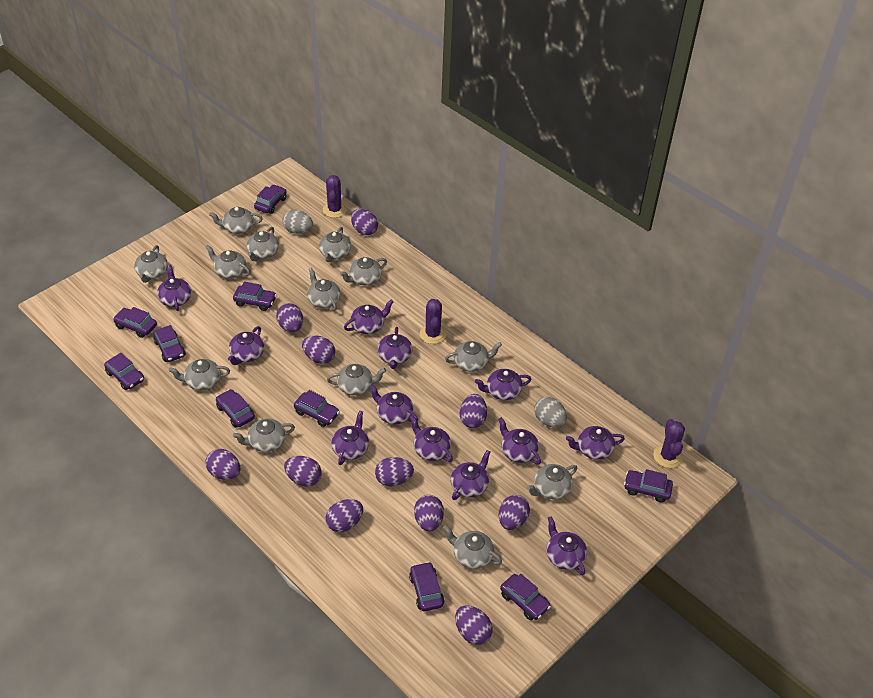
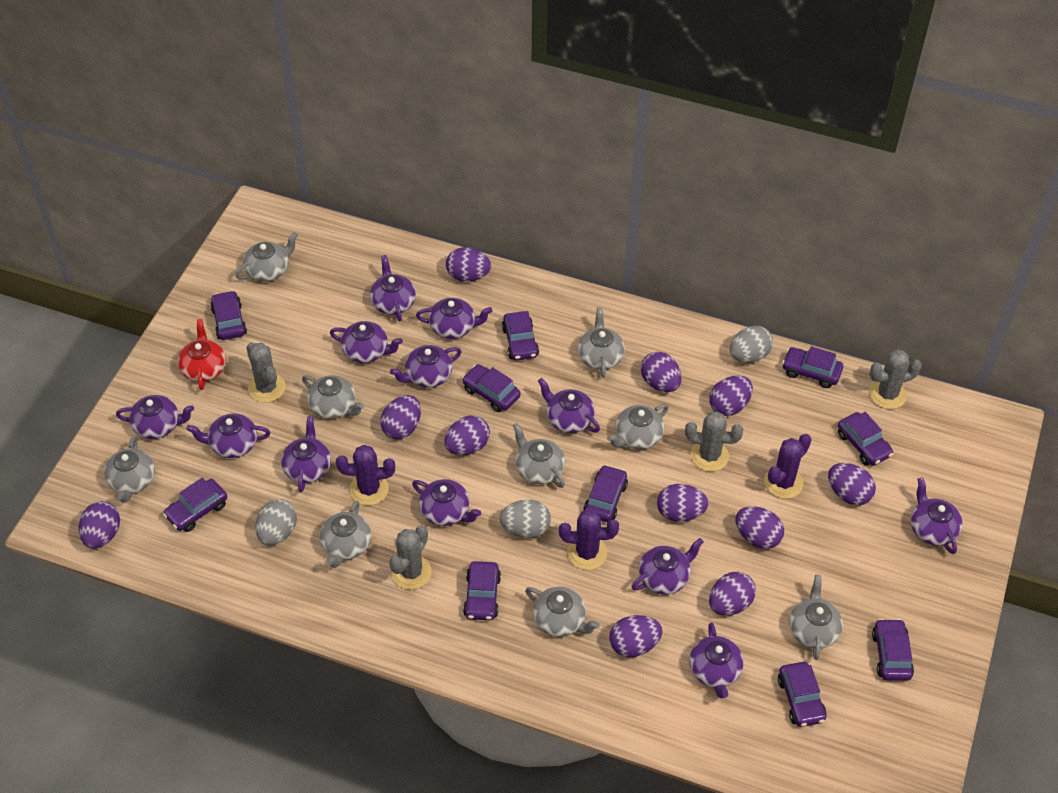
grey cactus: none = 0 -> [246,342,286,403] [389,526,432,590] [685,411,743,472] [869,349,922,409] = 4
grey egg: [282,210,313,234] [534,397,567,428] = 2 -> [255,499,297,545] [499,500,551,538] [730,326,773,363] = 3
grey teapot: [134,245,168,283] [169,359,230,390] [205,245,250,279] [209,207,263,234] [233,418,295,452] [247,227,279,261] [307,268,341,311] [319,227,351,262] [327,364,386,395] [340,257,387,285] [443,525,502,569] [445,341,502,372] [527,464,578,499] = 13 -> [104,437,155,503] [235,232,298,282] [302,375,364,419] [320,500,371,568] [513,423,565,488] [525,587,600,637] [578,307,625,378] [607,404,669,449] [789,575,843,660] = 9
red teapot: none = 0 -> [178,319,226,390] = 1

